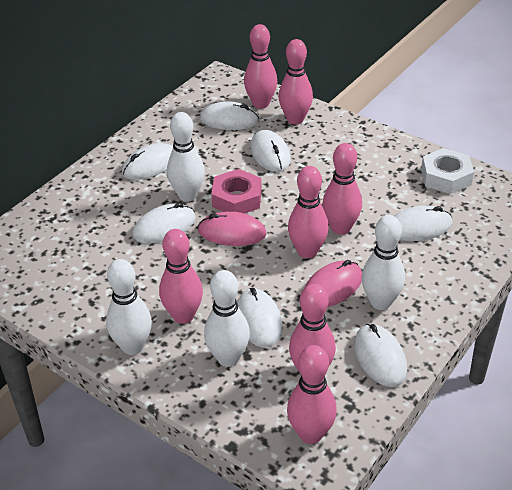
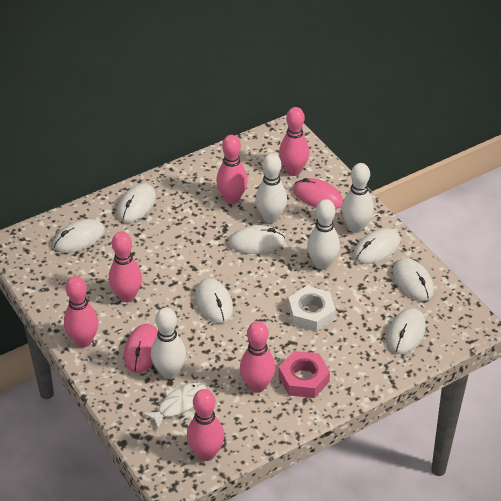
pink bowling pin: [159,229,203,324] [244,24,278,109] [279,39,313,125] [287,345,337,444] [288,166,329,259] [289,284,336,374] [322,143,362,235] = 7 -> [64,276,99,347] [109,232,142,302] [187,389,224,461] [216,135,248,204] [240,321,276,393] [279,107,309,176] = 6
white fish: none = 0 -> [142,382,206,429] = 1

